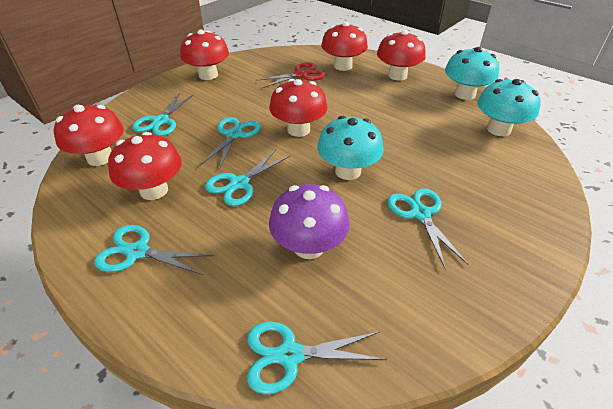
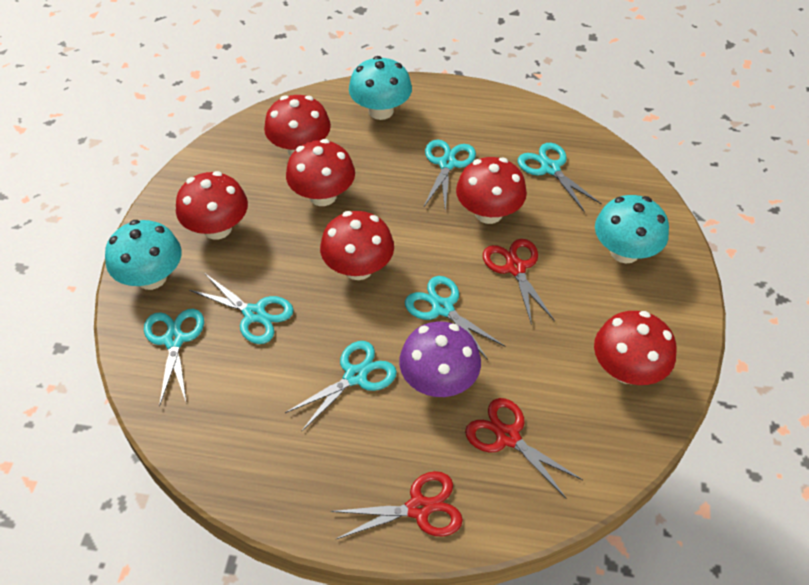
red scissors: [256,62,325,88] = 1 -> [331,471,463,539] [465,398,583,498] [483,239,555,325] = 3

